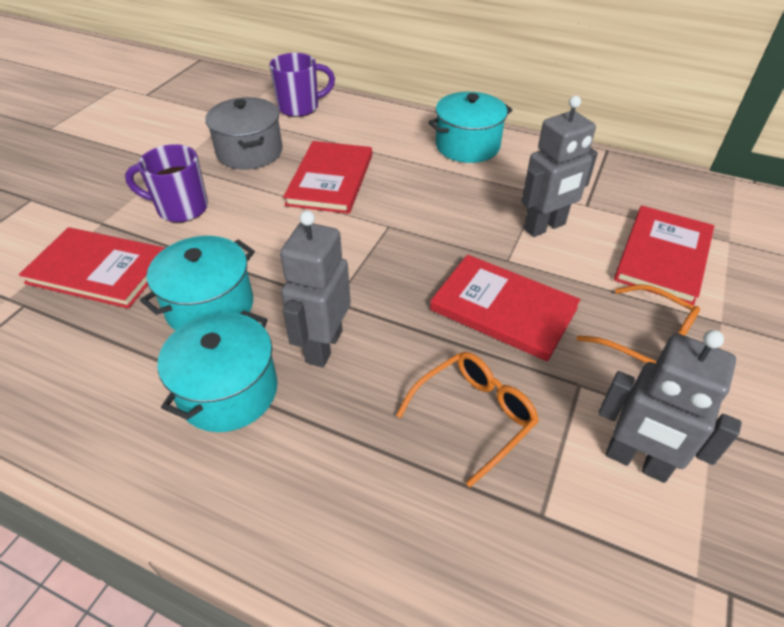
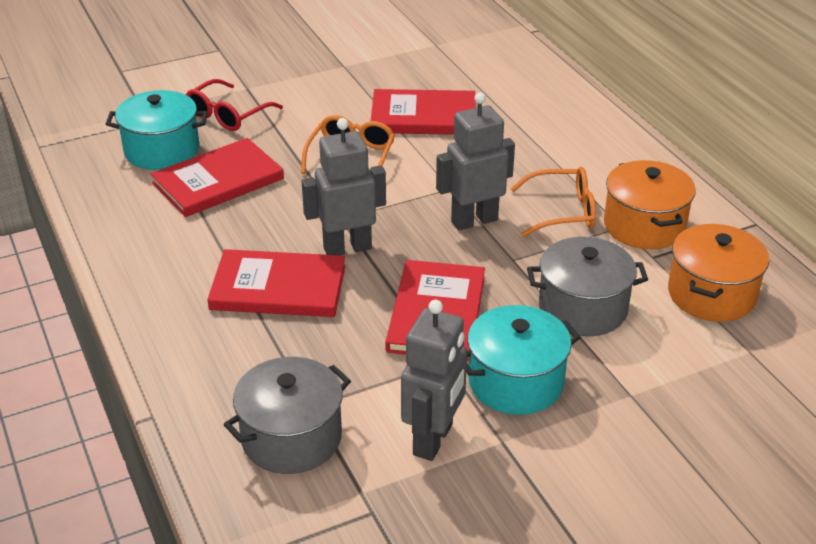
grey pot: [205,97,282,170] = 1 -> [223,357,351,474] [527,237,648,336] = 2
orange pot: none = 0 -> [604,160,696,249] [668,224,769,322] = 2
purple mug: [125,144,208,223] [269,53,335,117] = 2 -> none = 0
red glasses: none = 0 -> [186,79,283,131] = 1
turquoise pot: [140,236,255,330] [158,310,278,432] [428,92,512,163] = 3 -> [106,90,208,170] [466,305,581,415] = 2

